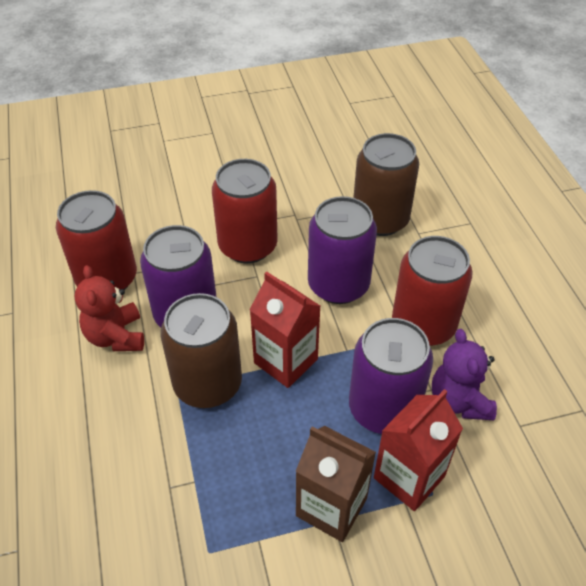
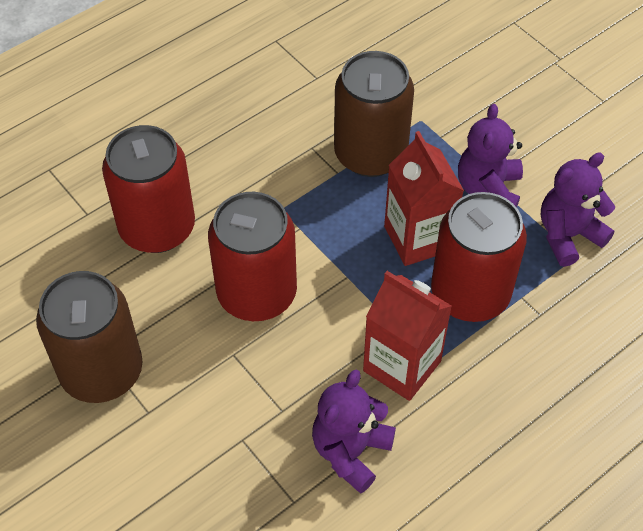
brown carton: [295,426,376,542] = 1 -> none = 0
purple can: [140,225,217,327] [308,196,377,304] [349,318,433,434] = 3 -> none = 0
purple teddy bear: [432,329,497,420] = 1 -> [312,369,396,494] [458,104,523,207] [541,152,615,267] = 3
red teddy bear: [75,265,144,351] = 1 -> none = 0

